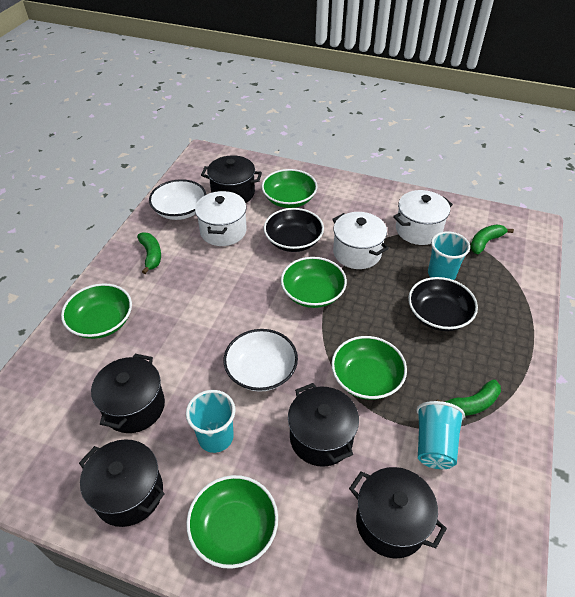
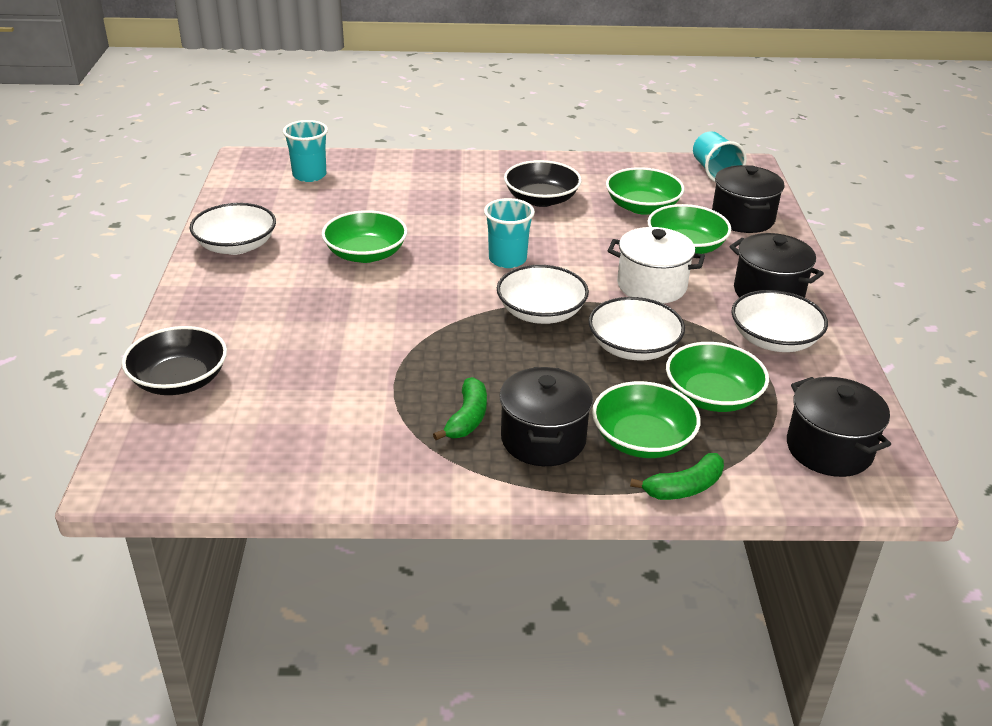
black pot: [79,439,165,527] [91,354,165,433] [201,155,262,203] [288,383,359,467] [349,467,447,559] = 5 -> [499,367,593,466] [712,165,784,233] [729,233,824,298] [787,377,891,477] = 4
green banana: [137,232,161,274] [437,379,501,416] [470,225,514,254] = 3 -> [433,377,487,440] [630,453,724,500] = 2
white bowl: [149,179,206,220] [224,329,298,392] = 2 -> [190,203,276,255] [497,265,589,324] [588,297,685,360] [731,290,828,352] = 4
white pot: [195,191,247,246] [332,212,389,269] [393,190,453,245] = 3 -> [608,227,705,304] = 1

